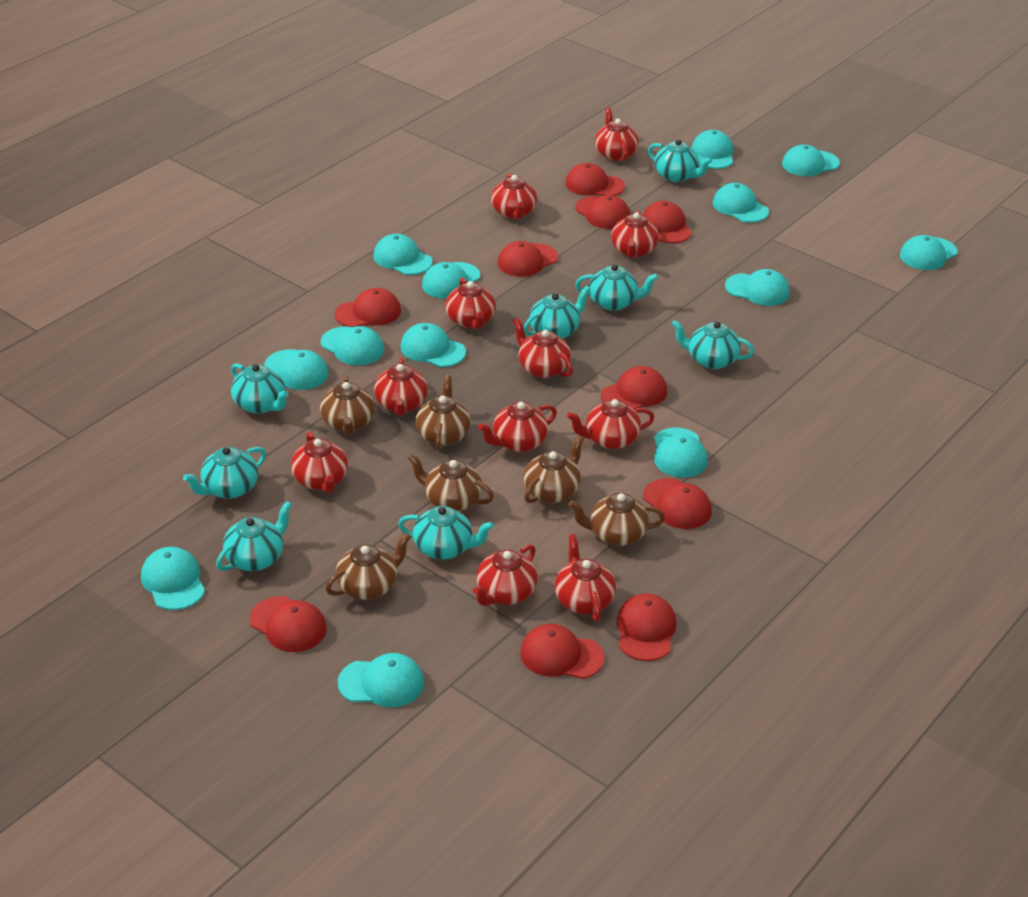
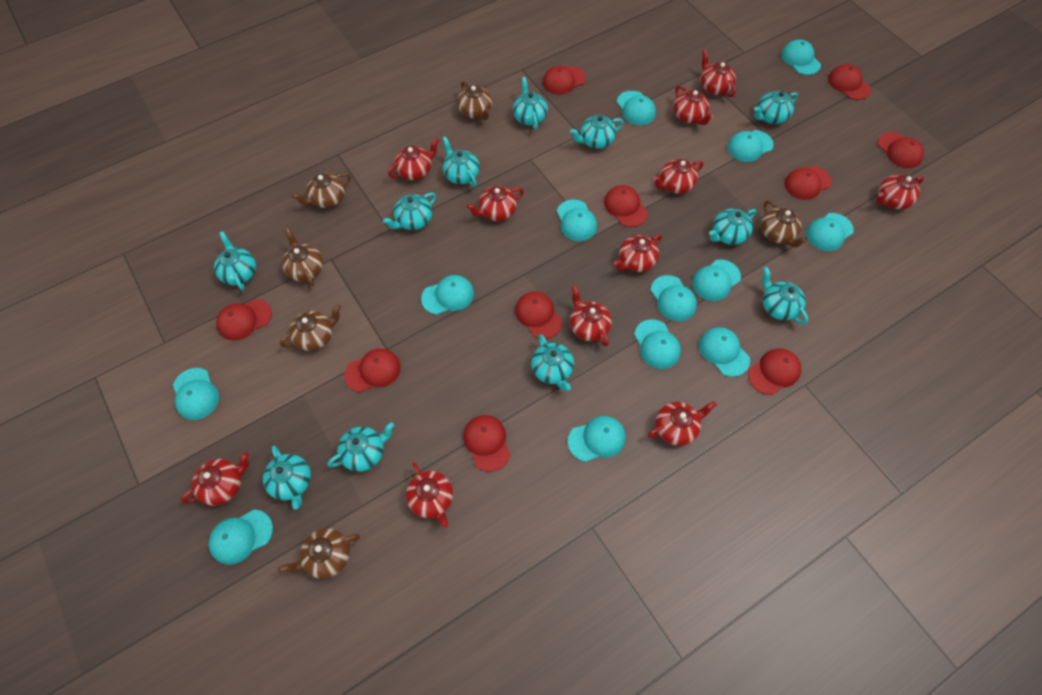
turquoise teapot: [183,447,266,499] [216,501,292,571] [231,364,289,414] [398,506,494,560] [524,286,591,339] [575,264,658,311] [648,139,712,182] [672,320,754,369] = 8 -> [214,231,256,291] [263,445,311,510] [327,422,394,472] [383,192,436,230] [442,136,480,187] [513,77,548,130] [531,334,574,391] [570,115,624,149] [709,209,757,245] [754,91,798,124] [762,267,808,324] = 11

